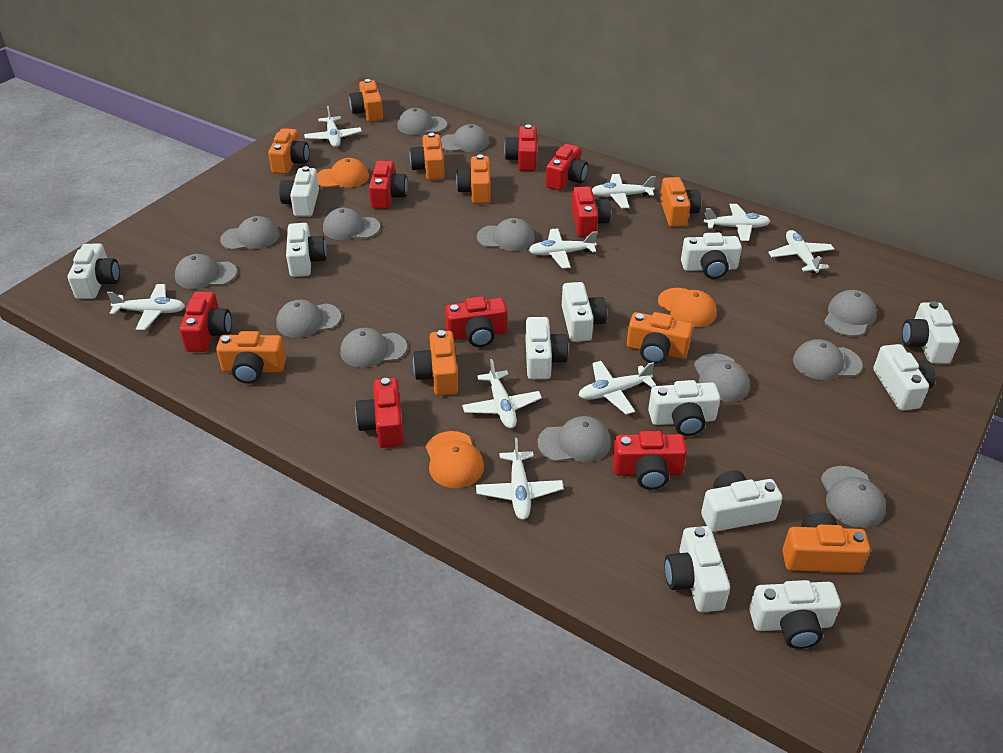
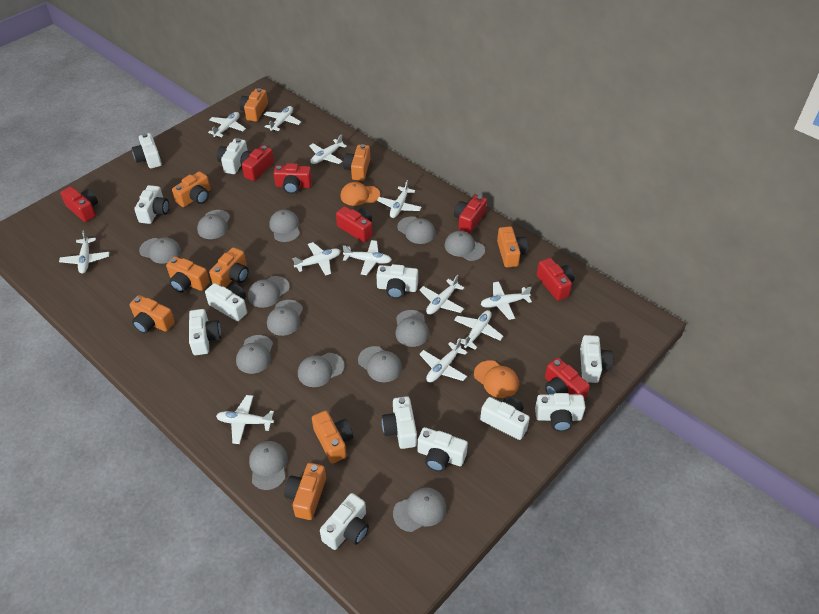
orange cap: [317,158,369,188] [426,431,484,488] [658,288,717,327] = 3 -> [340,182,380,206] [474,360,519,398] = 2
red camera: [179,292,232,352] [355,378,404,448] [369,161,408,209] [445,296,507,347] [504,125,537,171] [546,144,588,191] [572,186,611,237] [612,431,687,490] = 8 -> [60,186,98,222] [240,145,274,181] [273,163,312,194] [336,206,373,242] [454,195,487,234] [537,258,575,301] [545,358,590,399] = 7
white plane: [107,284,185,330] [304,106,362,147] [462,359,542,429] [476,438,564,520] [528,228,597,269] [579,361,657,415] [592,174,656,208] [704,204,770,241] [768,230,834,273] = 9 -> [59,230,109,274] [208,112,246,138] [216,395,274,444] [264,106,301,131] [293,242,341,276] [309,134,347,164] [343,240,392,275] [377,180,422,218] [419,338,468,383] [420,275,465,315] [454,310,503,350] [481,282,532,320] = 12

